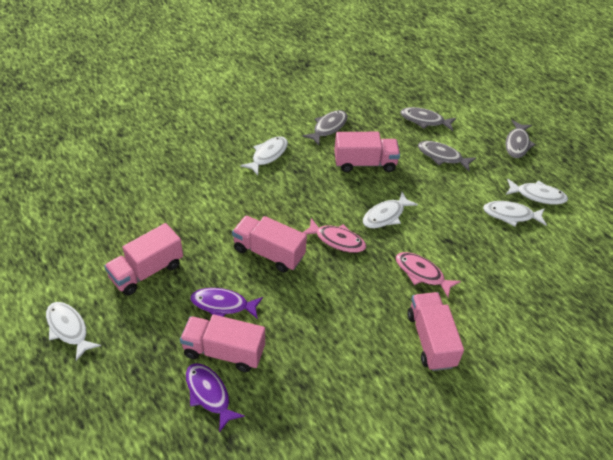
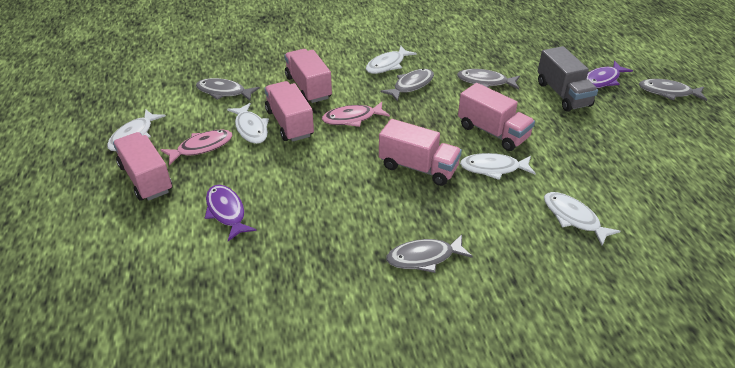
grey fish: [302,110,348,145] [400,107,456,131] [418,141,476,171] [505,120,535,158] = 4 -> [196,78,260,101] [380,69,434,102] [386,234,473,273] [457,69,520,90] [639,79,707,101] = 5
grey truck: none = 0 -> [537,46,598,112] = 1

